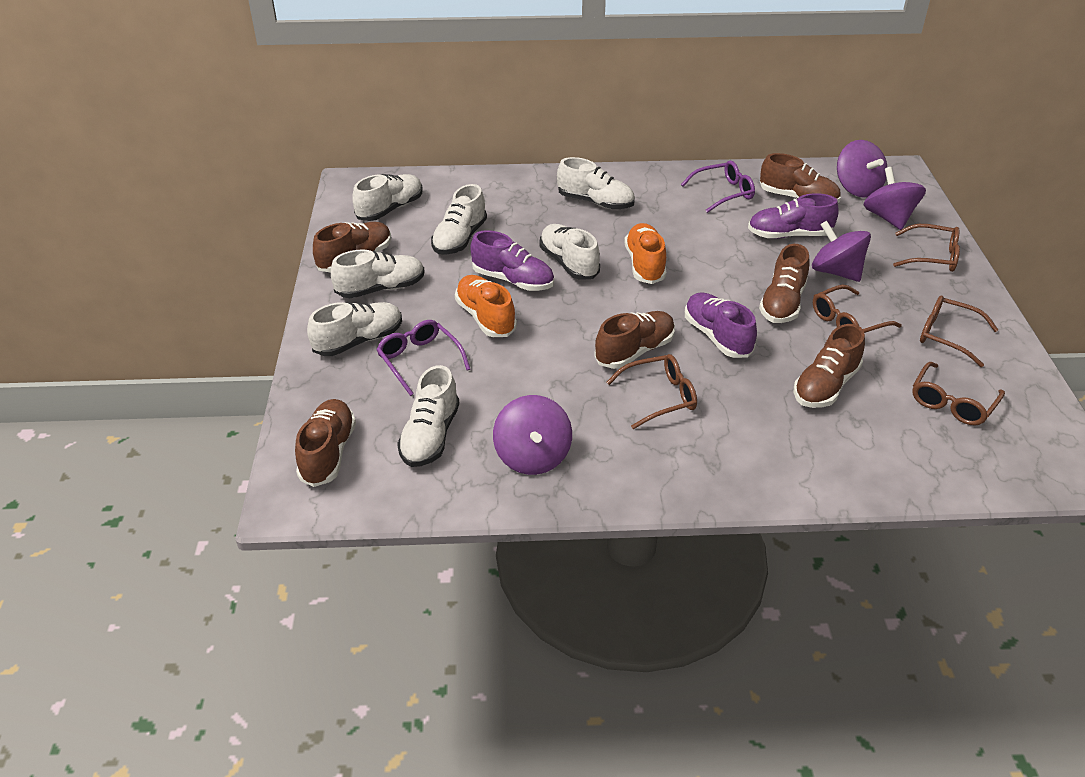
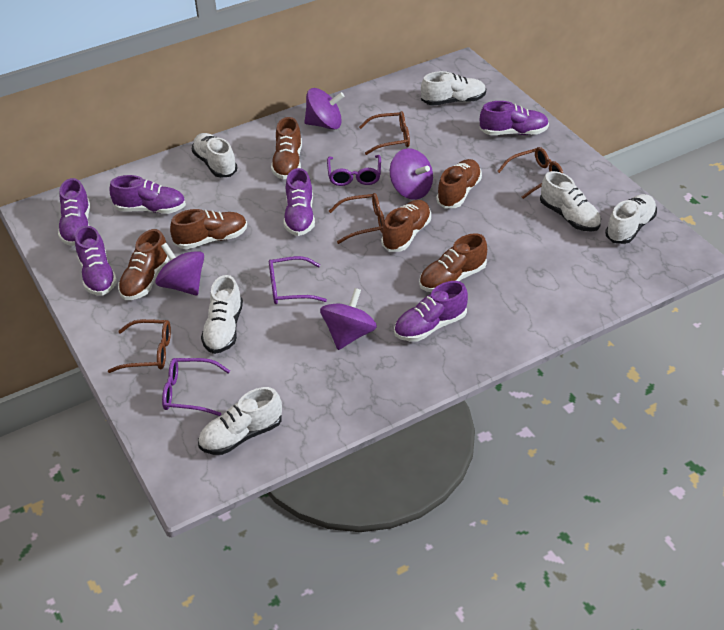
brown glasses: [606,354,697,429] [813,285,902,333] [893,224,960,272] [912,362,1005,425] [920,295,998,367] = 5 -> [108,319,171,373] [329,193,385,244] [359,111,410,155] [497,147,563,199] = 4
orange shoe: [455,275,517,337] [624,223,667,284] = 2 -> none = 0
purple glasses: [376,320,470,396] [681,161,755,213] = 2 -> [162,358,230,416] [269,256,327,304] [327,155,381,186] = 3
purple shoe: [470,230,554,291] [685,292,757,358] [748,193,839,239] = 3 -> [58,178,90,246] [75,226,117,296] [110,175,186,214] [284,168,315,236] [394,281,468,341] [480,101,549,135] = 6
white shoe: [307,302,402,356] [331,249,425,298] [352,174,423,221] [397,365,459,467] [431,184,487,255] [539,224,600,280] [557,157,635,209] = 7 -> [192,133,237,178] [198,387,282,455] [201,275,243,354] [421,71,486,106] [540,171,601,232] [605,194,657,244] = 6

